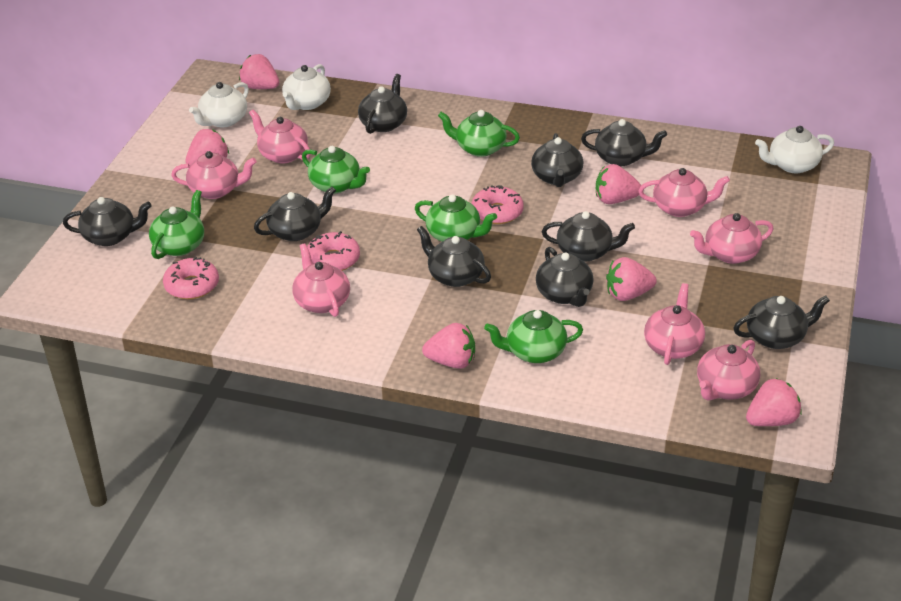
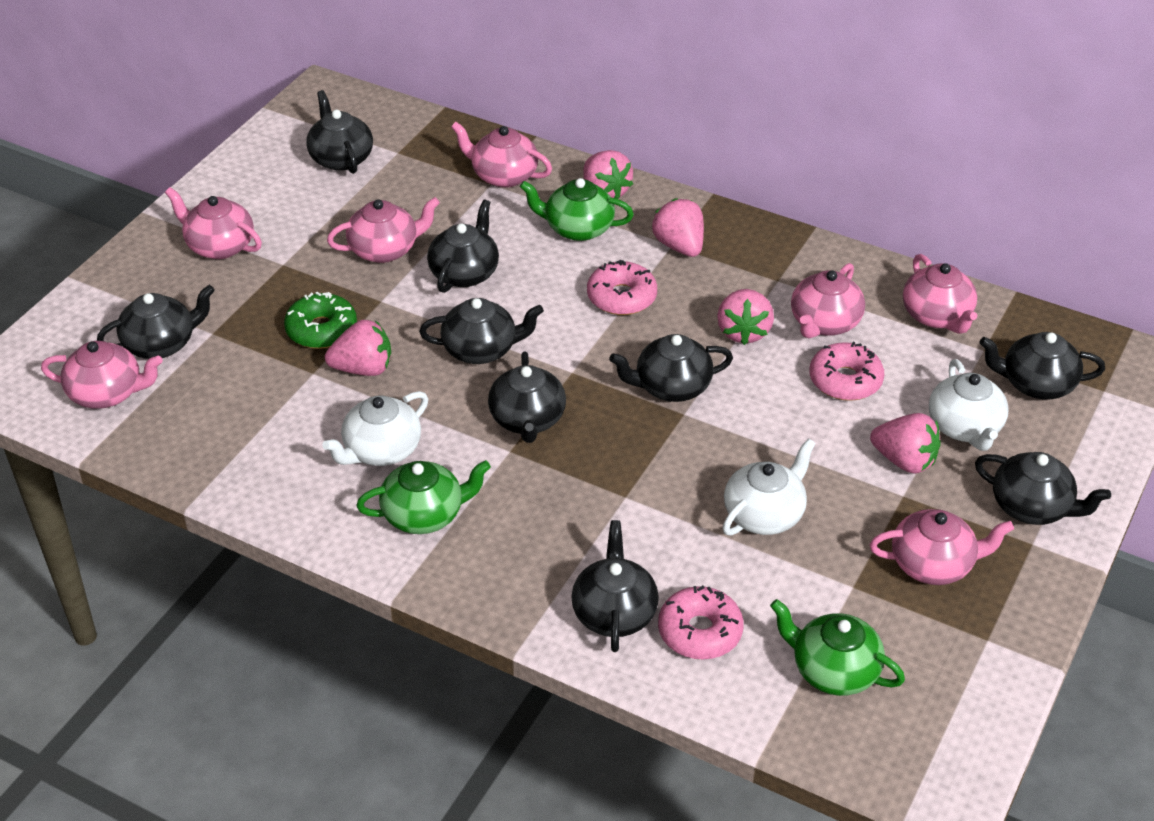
green donut: none = 0 -> [284,292,357,349] = 1
green teapot: [149,190,204,259] [302,146,370,194] [415,194,497,242] [438,110,520,157] [484,310,583,363] = 5 -> [356,460,491,534] [520,178,634,241] [770,599,905,696] = 3
pink strawberry: [185,129,229,167] [239,54,279,89] [422,323,475,369] [596,164,641,204] [606,257,657,301] [746,378,802,426] = 6 -> [325,320,391,376] [584,150,633,199] [652,198,704,257] [717,289,774,345] [870,413,941,474] = 5

